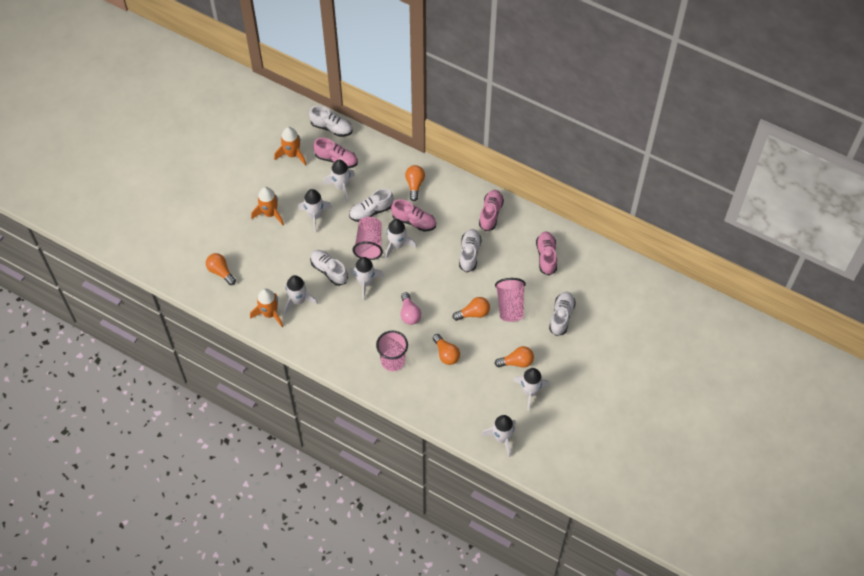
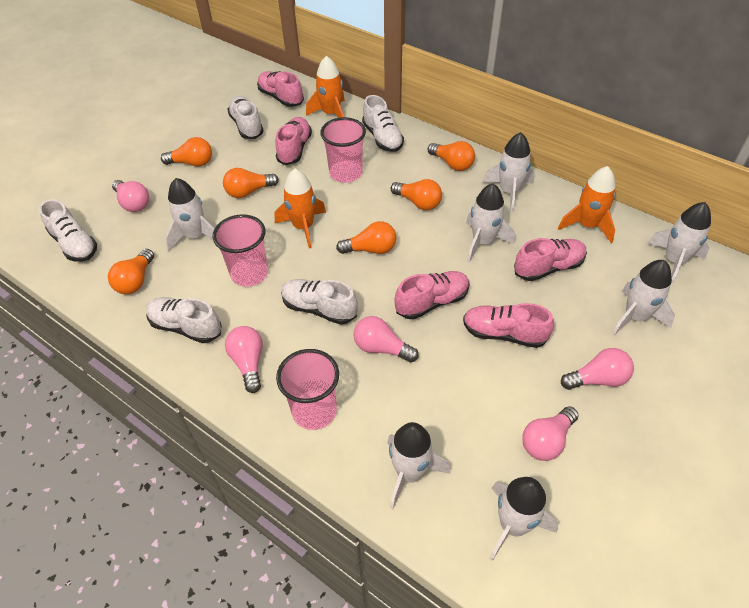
orange light bulb: [206,253,236,285] [405,165,425,201] [433,334,460,365] [453,297,490,321] [495,346,534,367] = 5 -> [108,249,154,294] [161,137,212,167] [223,168,279,198] [336,221,396,254] [391,179,442,210] [428,141,475,171] = 6
pink light bulb: [401,292,421,325] = 1 -> [112,180,149,212] [225,326,263,393] [354,316,419,362] [522,406,579,461] [561,348,634,390] = 5
pink shoe: [313,138,358,168] [391,199,436,232] [479,190,504,231] [536,231,557,275] = 4 -> [257,71,304,107] [275,117,312,165] [395,271,470,319] [463,303,554,348] [514,238,587,281] = 5

